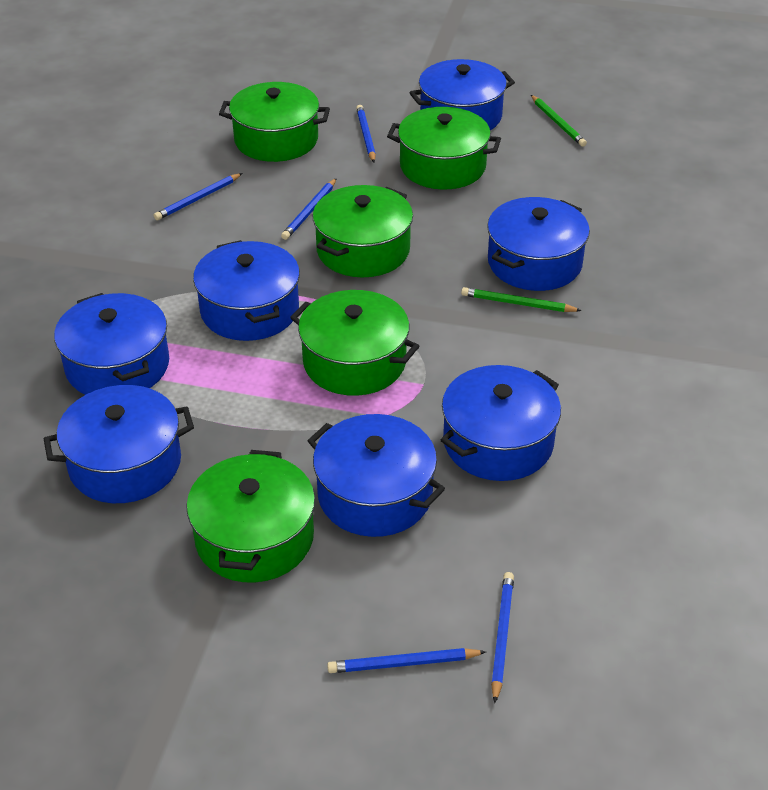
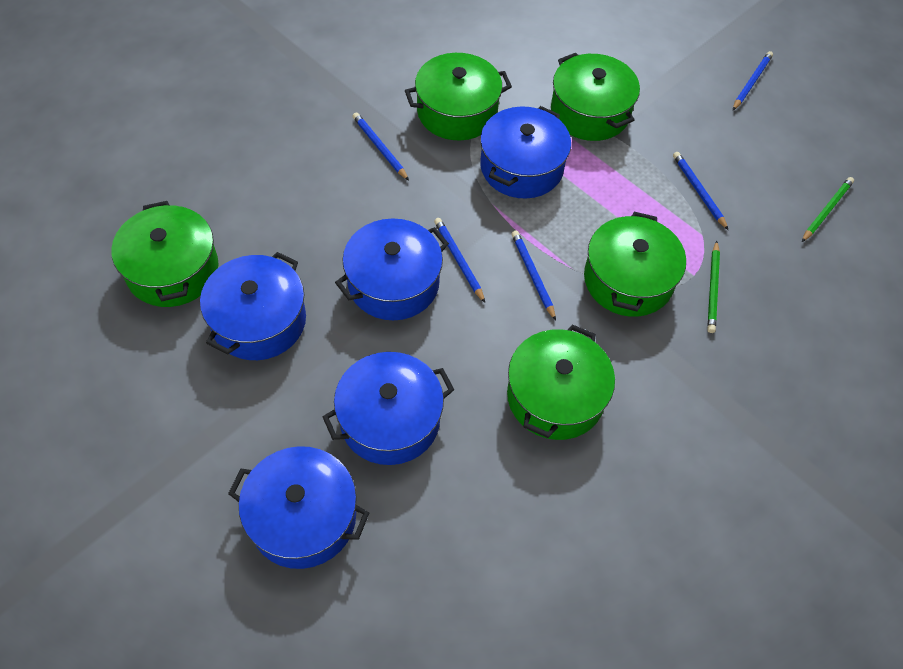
blue pot: [44,385,194,503] [54,293,169,395] [193,240,300,341] [308,414,445,537] [410,59,515,130] [441,365,561,481] [487,197,590,291] = 7 -> [200,252,306,360] [228,446,369,569] [323,352,454,465] [335,218,449,320] [480,106,571,199] = 5

